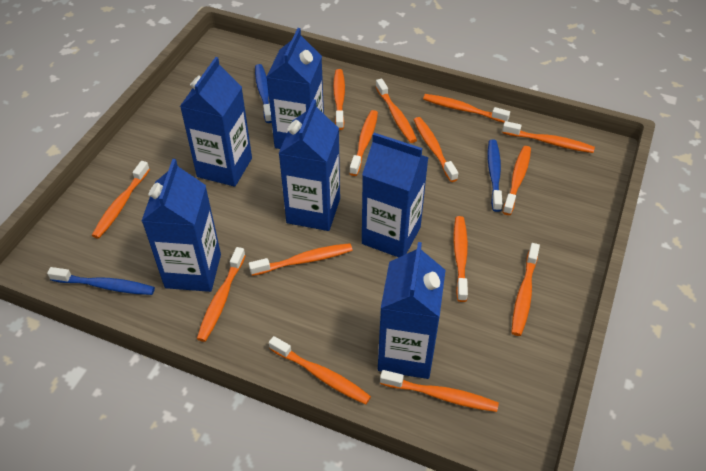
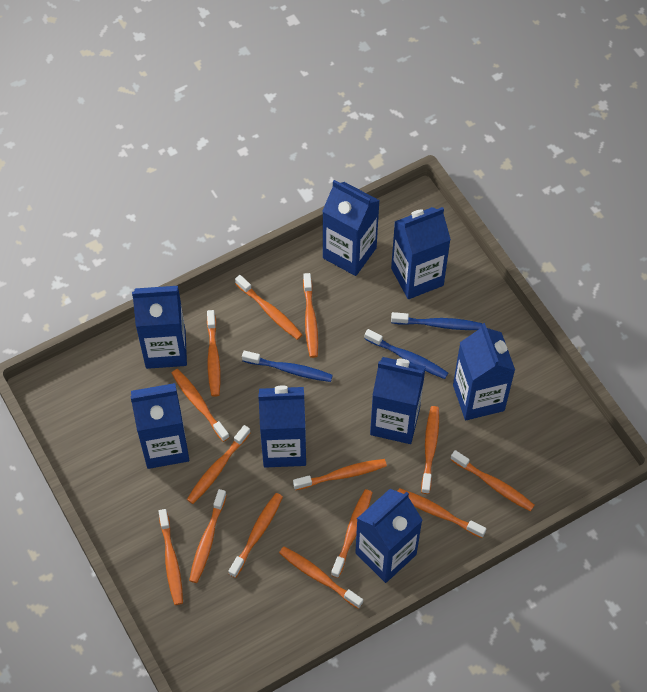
blue carton: [142,159,221,292] [180,57,252,187] [266,28,324,149] [278,99,340,231] [362,133,429,257] [378,242,446,379] = 6 -> [130,383,189,469] [132,286,187,369] [258,385,306,468] [322,180,380,276] [355,489,422,583] [370,357,426,444] [391,207,451,299] [453,323,515,420] = 8

